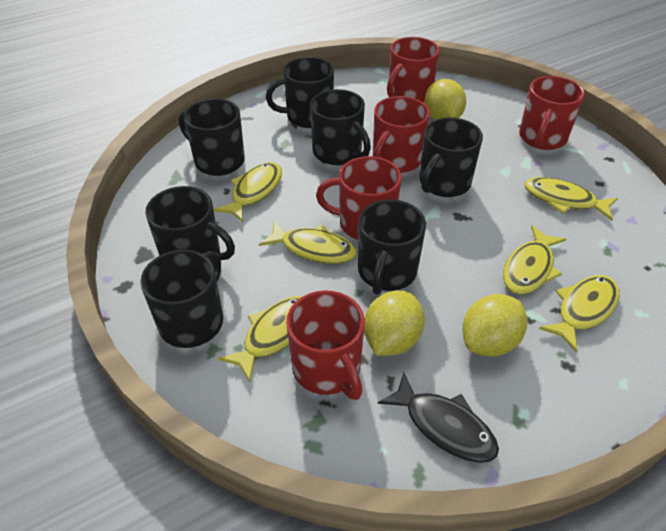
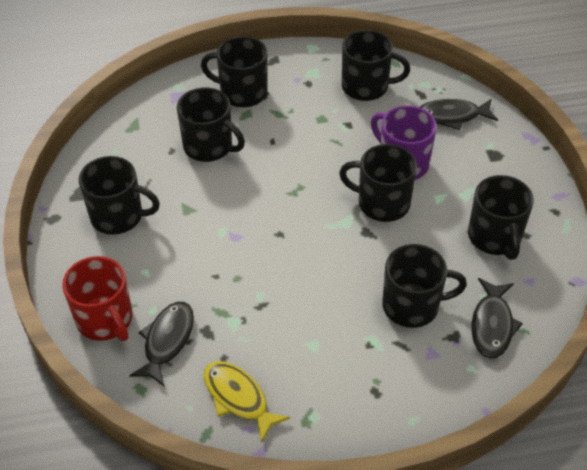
black fish: [378,372,499,463] = 1 -> [129,302,194,386] [420,99,498,130] [472,278,523,359] = 3
purple mug: none = 0 -> [371,106,437,180] = 1
red mug: [286,291,365,400] [316,156,402,240] [373,96,430,173] [387,37,439,103] [519,76,585,150] = 5 -> [62,256,133,341] = 1
yellow fish: [214,162,282,222] [218,296,301,382] [259,221,357,264] [503,225,566,295] [525,177,618,221] [539,275,619,353] = 6 -> [204,362,290,443] = 1
yellow lemon: [364,290,425,356] [425,79,466,120] [462,294,527,357] = 3 -> none = 0

